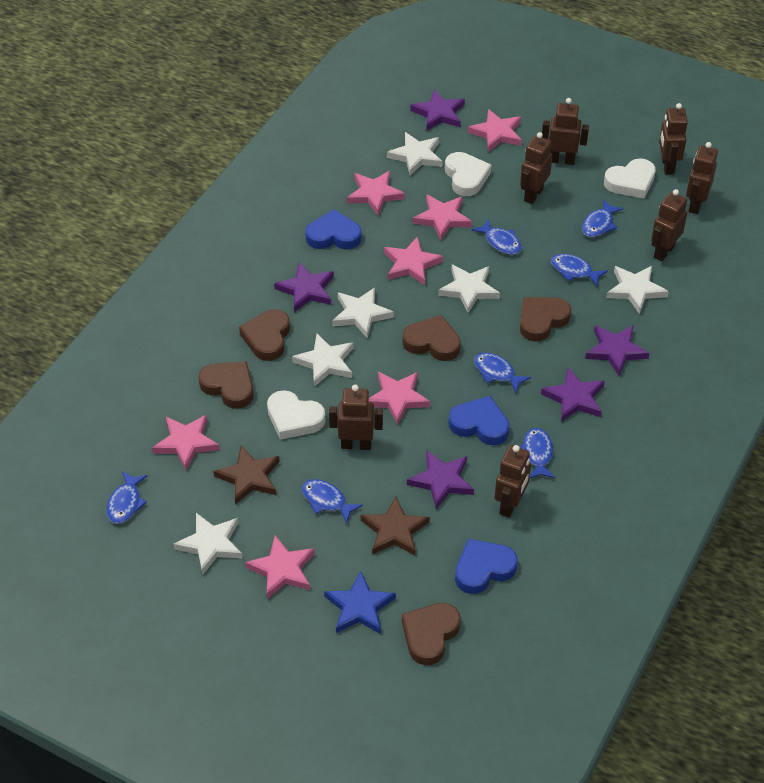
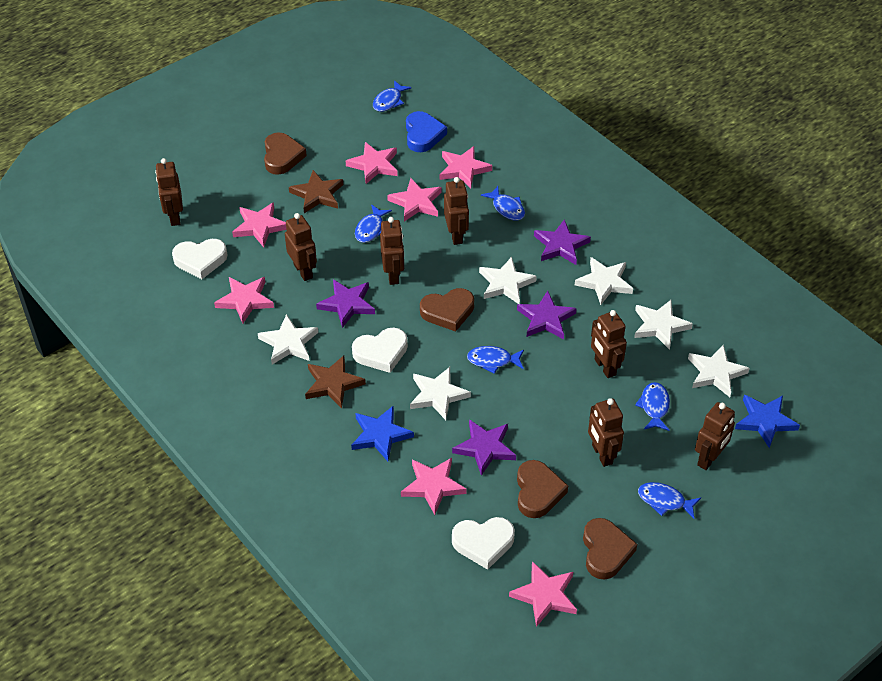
blue fish: [107,471,148,524] [302,479,363,524] [471,219,522,255] [474,352,531,393] [520,428,555,479] [551,254,608,287] [582,200,624,237] = 7 -> [355,204,392,243] [373,80,412,112] [467,346,524,374] [481,186,525,221] [635,382,670,431] [638,482,701,519] = 6
blue heart: [305,209,362,250] [449,396,509,445] [455,539,518,594] = 3 -> [406,111,447,152] = 1
blue star: [324,571,396,634] = 1 -> [351,406,414,461] [735,395,800,448] = 2
brown heart: [198,361,254,409] [239,309,290,361] [402,315,461,361] [402,603,461,665] [520,297,571,341] = 5 -> [264,132,307,175] [420,288,474,332] [517,460,568,518] [583,518,637,580] = 4
purple star: [274,263,334,312] [407,450,474,509] [410,89,465,131] [541,368,605,422] [585,325,650,376] = 5 -> [316,279,375,328] [452,419,516,476] [517,291,577,340] [534,219,591,265] = 4

